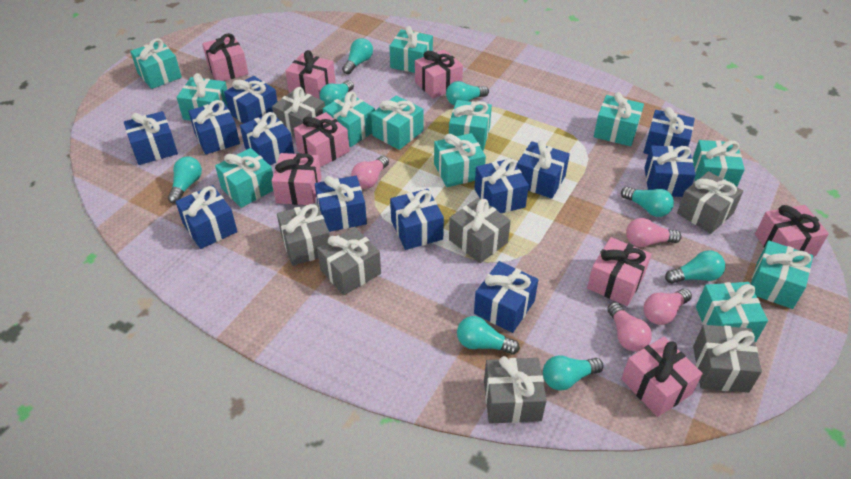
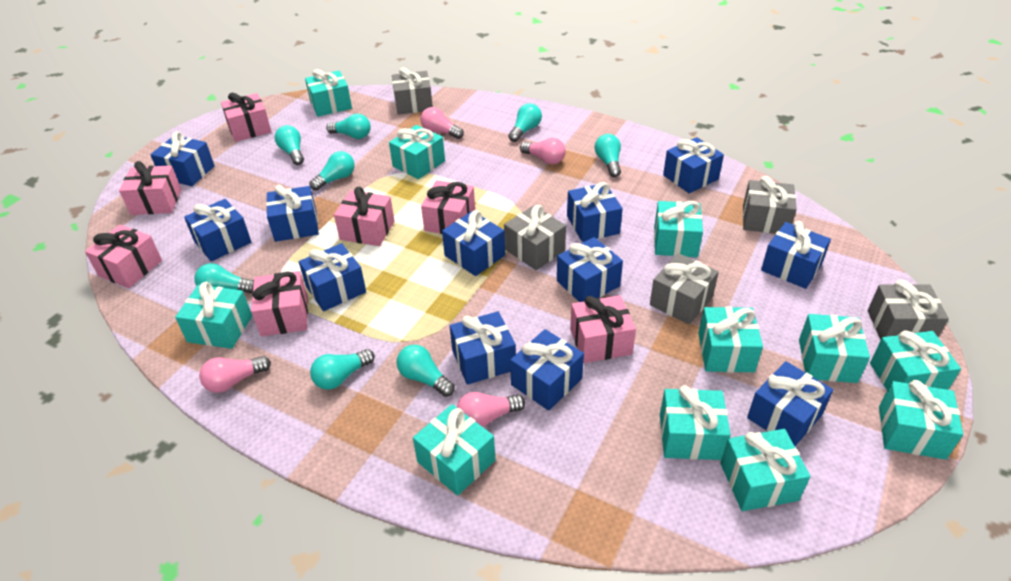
grey gift: [272,87,325,137] [277,203,330,266] [317,227,381,295] [449,198,511,263] [484,356,547,423] [677,171,743,234] [693,325,762,393] = 7 -> [392,67,433,115] [504,205,566,270] [650,253,719,324] [743,176,797,234] [868,280,949,340] = 5
pink gift: [202,33,248,81] [271,153,321,205] [285,50,336,99] [294,112,350,167] [415,50,463,98] [587,237,651,306] [621,336,703,417] [755,205,829,256] = 8 -> [85,225,162,288] [119,161,182,215] [221,93,272,142] [251,271,308,336] [334,187,395,246] [421,180,475,234] [570,295,636,363] = 7
turquoise gift: [130,38,182,89] [177,73,228,121] [215,148,273,208] [323,91,375,147] [371,95,423,150] [389,26,433,73] [434,133,486,187] [449,100,492,150] [594,92,644,146] [692,140,745,187] [696,282,768,342] [751,240,813,309] = 12 -> [175,282,252,349] [305,69,352,117] [389,125,445,179] [413,404,495,496] [654,201,703,257] [660,385,731,460] [698,307,763,373] [720,429,810,511] [799,314,870,383] [870,330,961,390] [879,380,963,460] = 11

